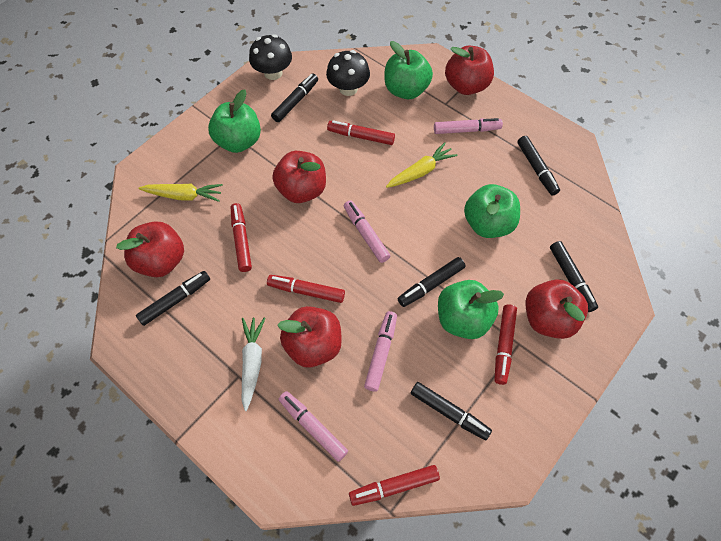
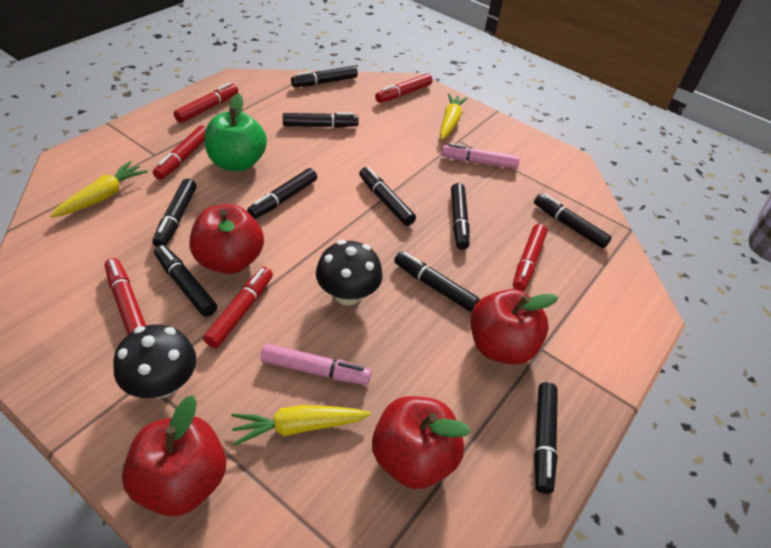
black marker: [136,271,210,326] [271,74,318,122] [397,257,465,307] [411,382,492,440] [517,136,560,196] [550,241,598,312] = 6 -> [152,179,196,247] [154,245,217,317] [247,168,317,219] [283,112,359,128] [291,66,358,87] [359,167,416,226] [394,252,480,312] [451,183,470,250] [534,194,612,248] [534,382,558,494] = 10
green apple: [208,89,261,153] [384,41,433,99] [438,280,504,339] [464,184,520,238] = 4 -> [204,93,267,171] = 1
pink marker: [279,391,348,462] [344,200,390,263] [364,311,397,392] [434,118,503,134] = 4 -> [261,344,371,385] [441,143,520,169] = 2
red apple: [116,221,184,277] [272,151,326,203] [277,306,342,368] [445,46,494,95] [526,279,588,339] = 5 -> [122,395,226,516] [190,204,264,274] [372,396,471,489] [470,289,558,365] = 4
red marker: [231,203,252,272] [267,275,345,303] [327,120,395,145] [349,465,440,506] [494,304,517,385] = 5 -> [105,258,146,334] [153,125,206,180] [174,82,238,123] [203,267,273,348] [375,73,433,103] [513,224,547,291] = 6
white carrot: [242,317,265,411] = 1 -> none = 0
yellow carrot: [139,184,223,202] [386,142,457,188] = 2 -> [50,161,148,218] [231,405,371,446] [440,93,468,140] = 3

